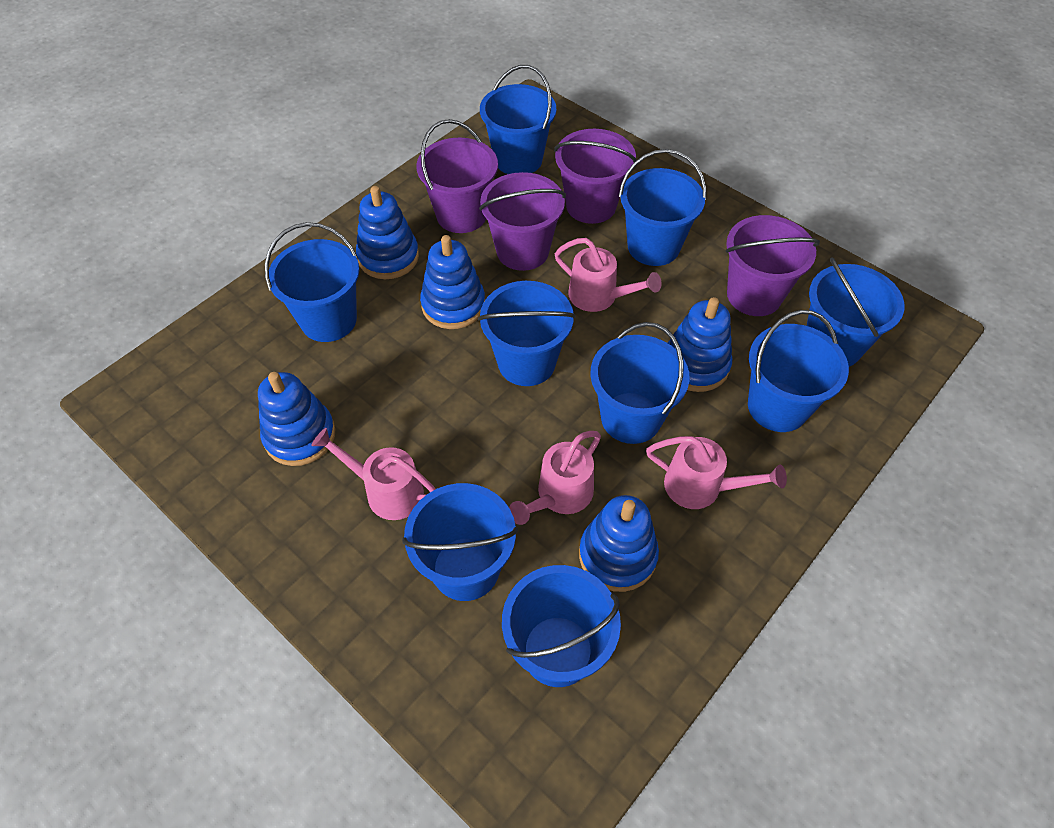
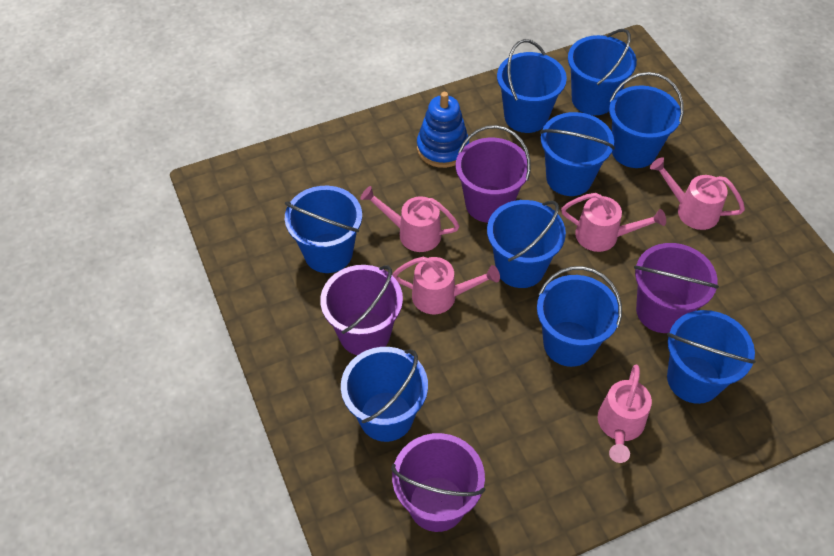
blue stacking toy: [258,372,335,466] [356,186,419,279] [420,235,485,329] [579,495,659,592] [668,297,732,392] = 5 -> [417,92,469,168] = 1
pink watering can: [312,428,436,520] [509,431,601,525] [555,238,662,312] [646,436,787,509] = 4 -> [360,186,459,252] [392,257,500,314] [561,193,666,252] [598,364,652,463] [650,157,745,230] = 5

